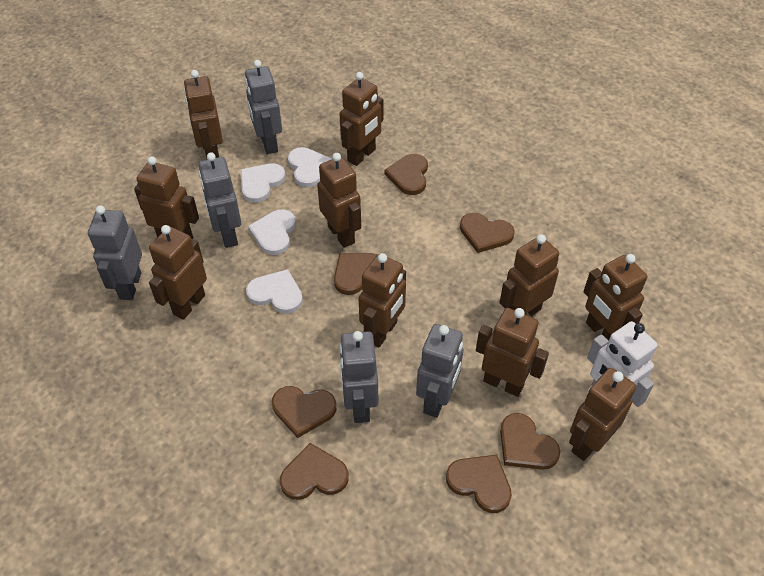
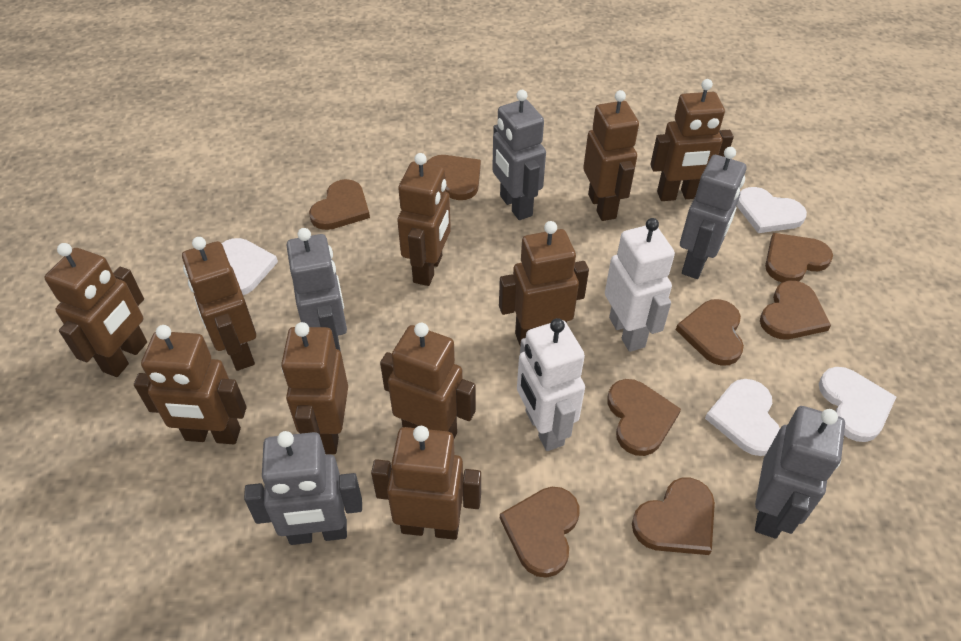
brown heart: [272,386,336,438] [280,443,349,500] [334,253,377,295] [384,154,428,195] [446,455,512,513] [460,213,515,253] [500,413,560,470] = 7 -> [309,179,370,230] [426,155,481,200] [500,487,579,578] [607,379,681,456] [632,478,715,555] [676,299,744,366] [760,281,831,339] [765,233,833,282] = 8
white robot: [587,321,658,407] = 1 -> [517,318,585,451] [605,218,675,352] = 2

